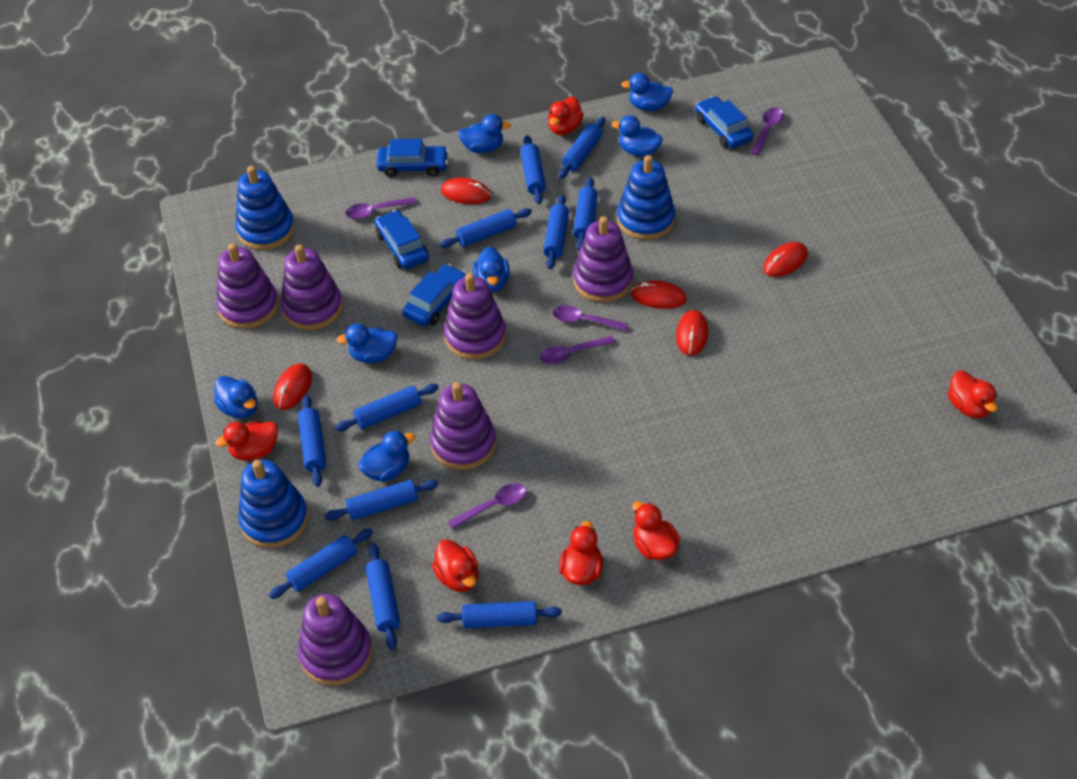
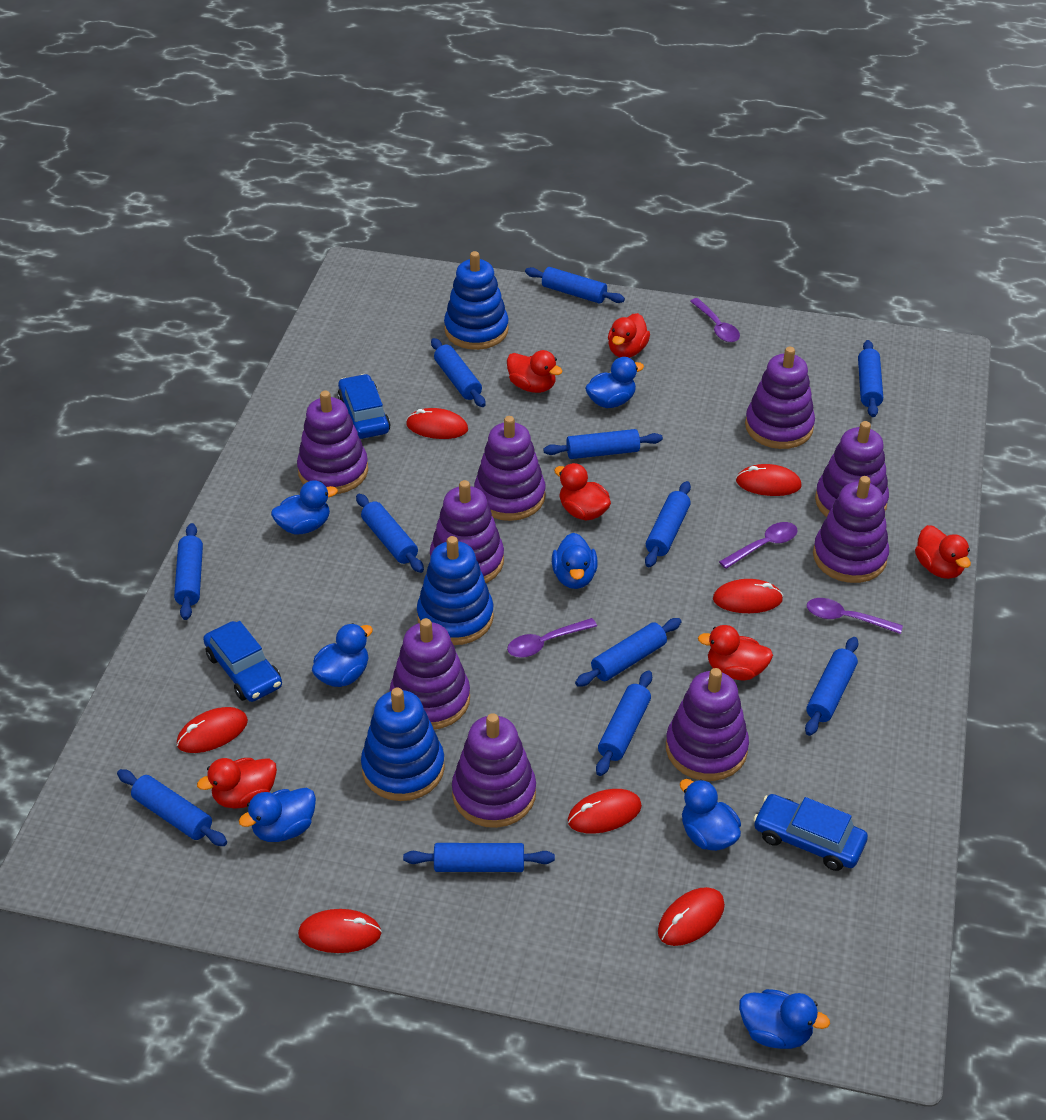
blue car: [375,210,429,269] [377,139,449,177] [402,264,467,326] [695,96,754,148] = 4 -> [203,621,282,702] [338,374,391,439] [753,794,868,871] = 3
blue rolling pin: [269,529,373,599] [298,395,326,487] [324,480,438,521] [335,384,439,431] [366,543,400,650] [437,601,562,629] [440,208,532,248] [520,135,546,204] [543,194,569,269] [559,117,605,179] [573,177,598,251] = 11 -> [117,769,227,846] [174,523,203,620] [356,494,424,573] [403,843,555,872] [431,338,485,407] [525,267,625,304] [543,429,663,459] [575,618,682,687] [596,670,652,776] [645,481,691,567] [805,637,858,736] [858,340,883,417] = 12
purple spoon: [345,197,417,219] [448,483,526,530] [540,336,615,364] [552,305,629,331] [751,108,783,155] = 5 -> [507,618,597,658] [690,298,740,342] [719,522,798,569] [807,598,903,634] = 4
purple stacking toy: [216,243,279,329] [281,244,343,330] [298,594,372,686] [430,382,496,470] [444,273,506,360] [573,216,633,302] = 6 -> [297,391,368,494] [390,618,470,730] [430,480,504,583] [452,713,536,828] [474,416,546,521] [666,668,749,781] [745,347,815,449] [813,476,889,583] [815,421,889,517] = 9
red mouse: [273,363,312,410] [441,178,491,204] [631,280,687,309] [676,310,708,356] [763,242,808,277] = 5 -> [177,707,248,753] [298,909,381,953] [406,408,468,439] [568,789,642,834] [658,887,725,946] [713,579,783,613] [736,464,802,496] = 7

